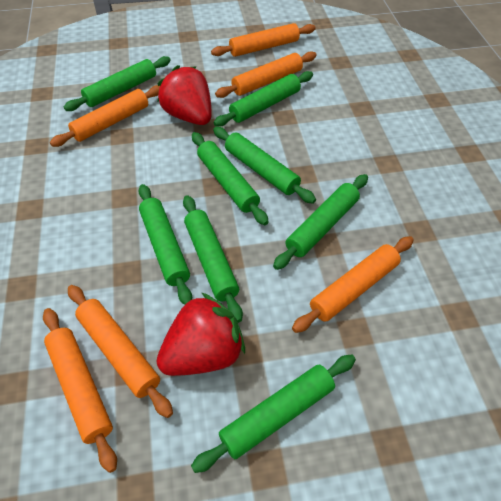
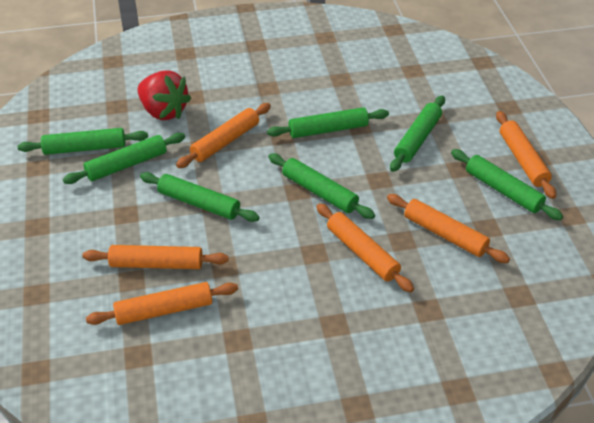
green rolling pin: [64,56,171,111] [138,184,192,305] [183,195,243,323] [191,355,356,473] [192,132,269,225] [213,71,313,127] [213,127,316,204] [273,174,368,270] = 8 -> [18,128,148,155] [63,133,185,184] [140,172,260,222] [267,107,389,138] [268,153,375,219] [390,96,445,172] [451,149,563,220] = 7
red strawberry: [156,292,245,376] [158,65,212,125] = 2 -> [138,71,191,120] = 1

